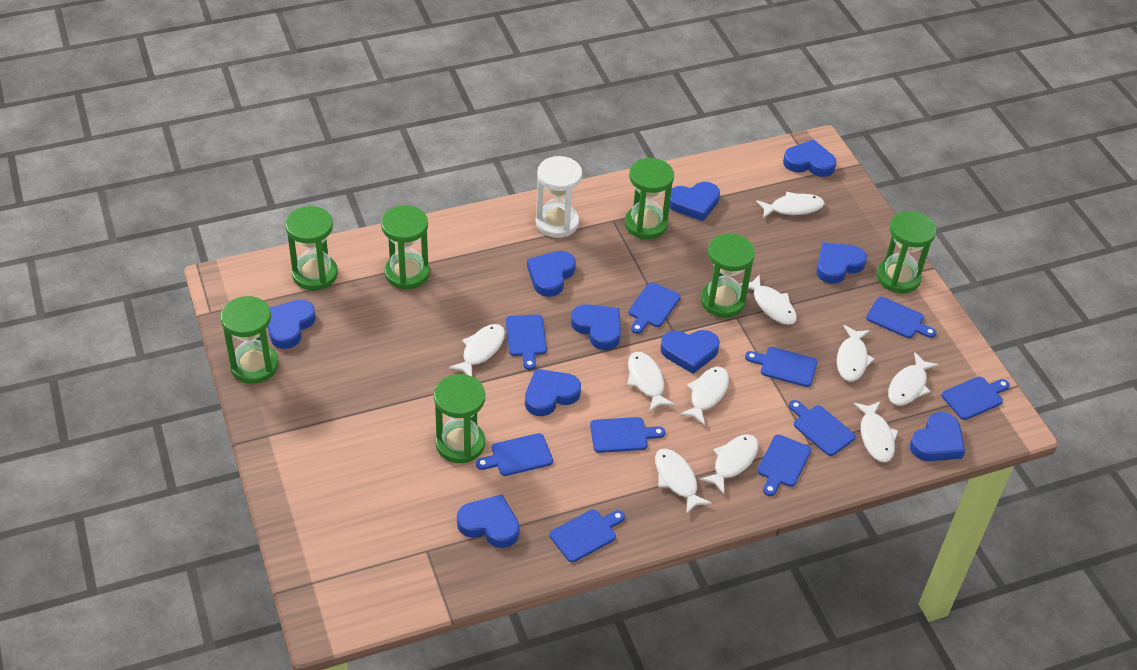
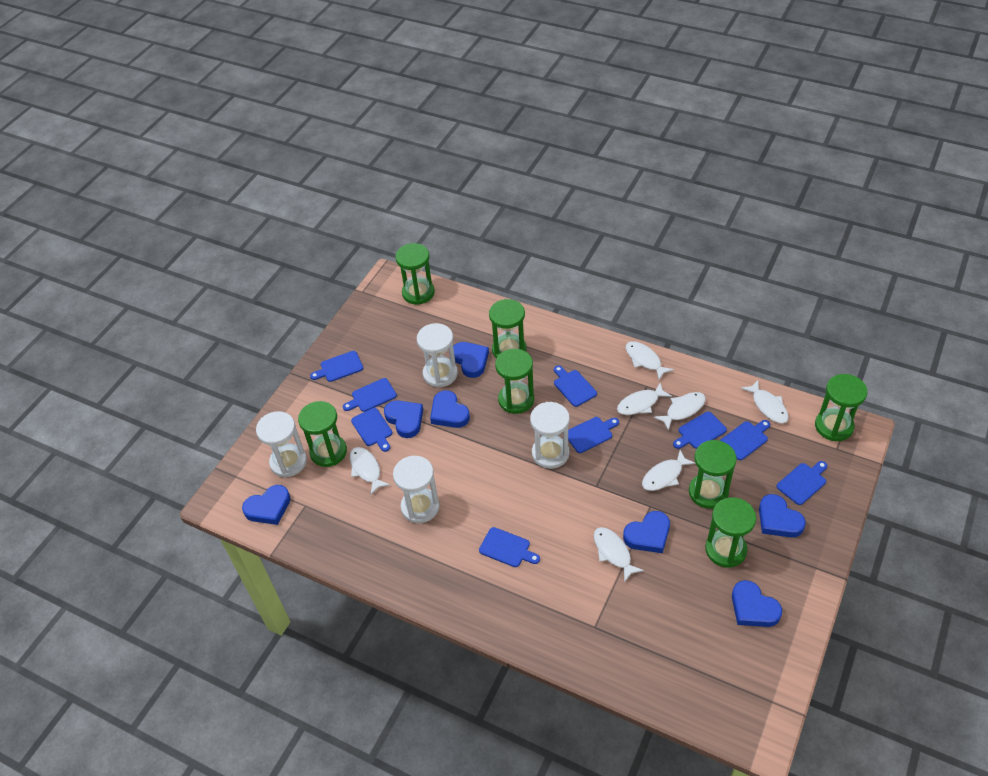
blue cutting board: [476,433,553,476] [506,314,547,370] [550,509,625,562] [590,417,665,453] [628,282,681,334] [745,347,817,387] [758,434,811,496] [789,400,855,456] [866,297,936,338] [941,377,1010,420] = 10 -> [310,351,363,382] [343,378,397,412] [351,408,393,452] [479,527,540,567] [554,365,597,407] [568,417,619,453] [673,412,727,449] [720,420,770,460] [777,461,828,505] = 9
blue heart: [267,300,316,349] [457,494,519,548] [525,369,581,416] [527,251,576,297] [571,304,621,350] [660,330,720,374] [669,182,720,221] [783,139,836,177] [816,242,867,284] [910,412,965,461] = 10 -> [242,485,291,525] [384,400,423,438] [430,390,470,428] [453,342,489,378] [623,511,670,553] [732,580,782,627] [759,494,806,538] = 7
white fish: [449,324,505,376] [627,352,675,412] [655,449,712,514] [679,367,729,425] [700,434,759,494] [740,275,797,325] [756,191,825,218] [837,325,875,381] [853,401,898,462] [888,352,939,406] = 10 -> [350,447,390,495] [594,527,644,582] [617,383,672,415] [626,341,674,380] [642,450,696,491] [654,392,706,431] [741,380,789,424] = 7
white hourglass: [536,156,582,238] = 1 -> [256,411,307,477] [393,456,440,523] [417,323,458,388] [530,402,570,469] = 4

